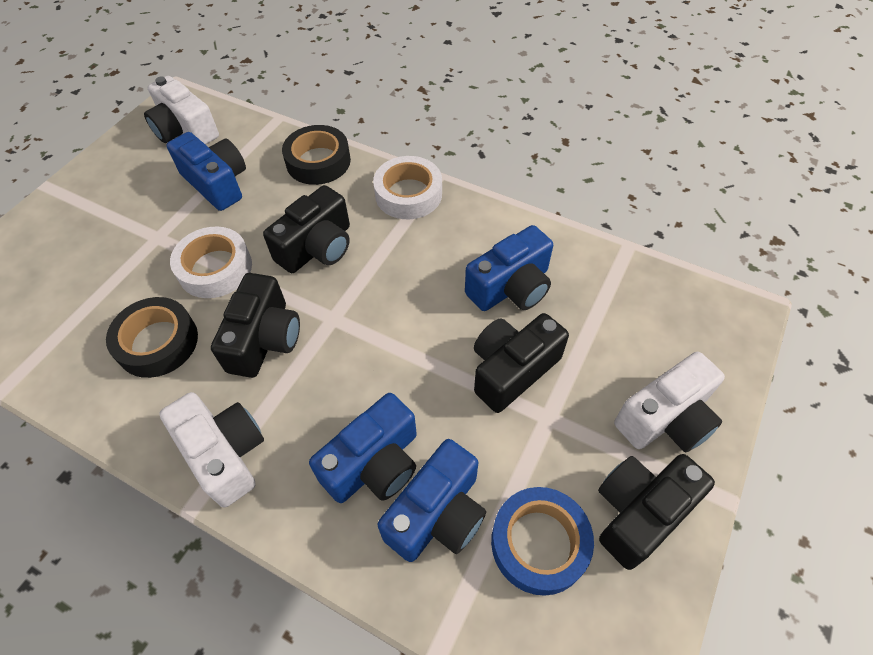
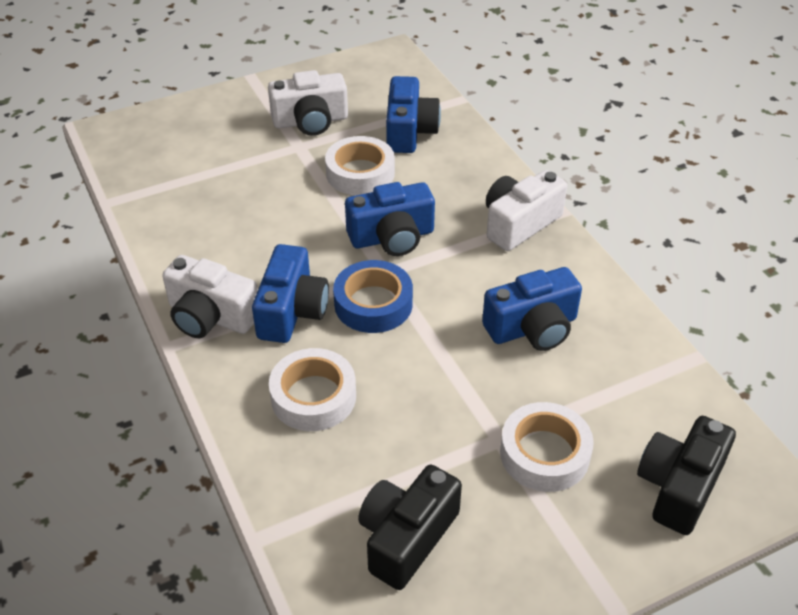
black camera: [211,273,300,378] [263,185,350,273] [474,313,569,413] [598,454,715,570] = 4 -> [358,465,462,590] [637,416,736,535] = 2
black tape: [106,297,198,378] [282,125,351,185] = 2 -> none = 0
white tape: [170,226,252,298] [373,156,442,219] = 2 -> [269,348,356,431] [325,136,395,195] [500,402,594,492] = 3

